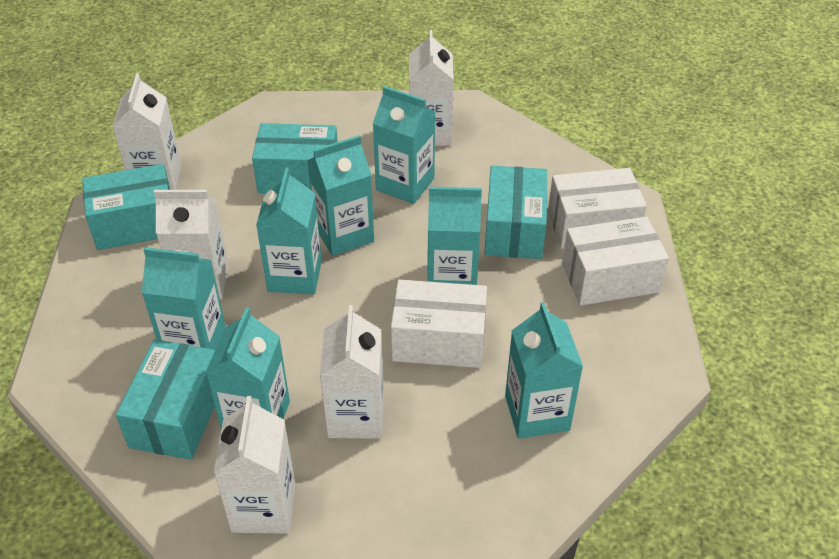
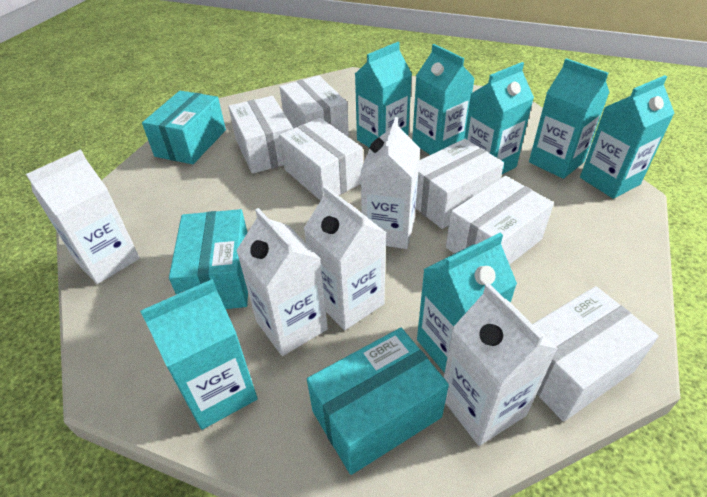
turquoise box: [82,164,170,250] [116,339,215,460] [252,123,338,193] [484,166,547,259] = 4 -> [142,91,226,164] [169,209,248,309] [307,328,449,475] = 3
white box: [391,280,487,368] [548,168,647,249] [562,217,669,306] = 3 -> [228,96,293,174] [279,75,349,136] [279,118,363,201] [416,139,504,229] [446,176,554,265] [533,286,659,422] = 6

